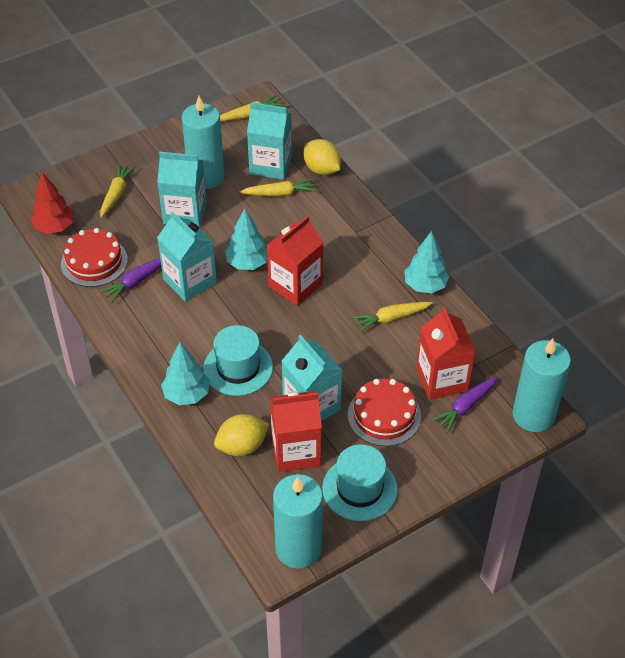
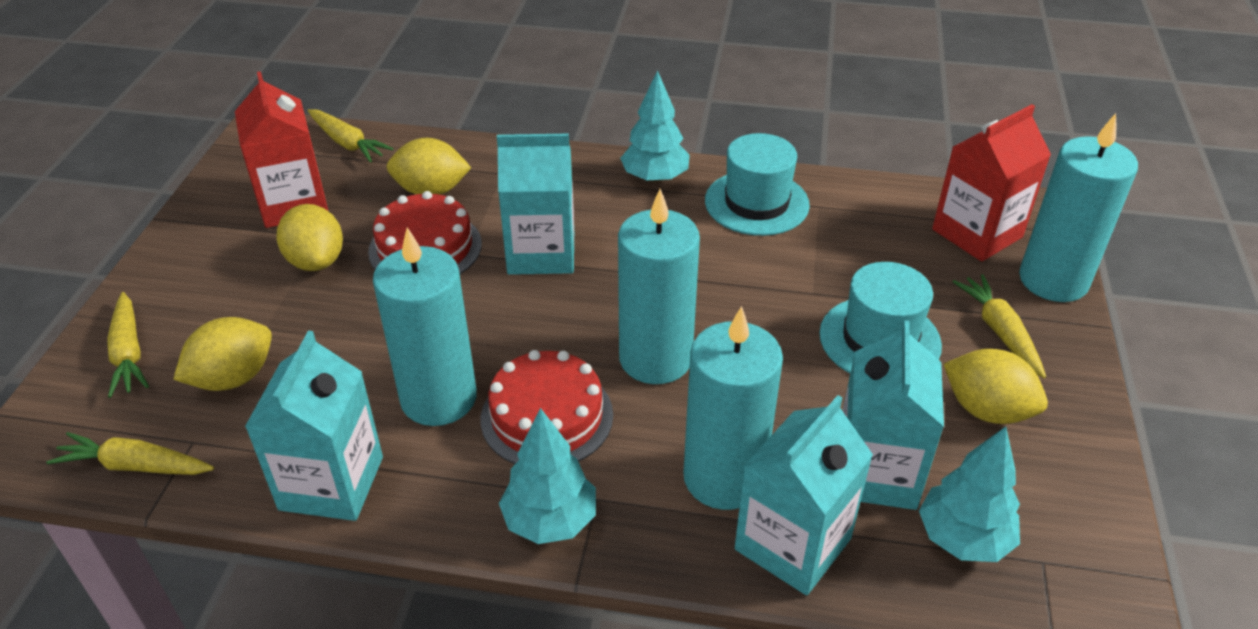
purple carrot: [100,258,161,303] [431,376,498,433] = 2 -> none = 0
red carton: [266,216,324,306] [270,391,322,472] [417,307,476,400] = 3 -> [235,71,329,228] [932,104,1051,262] = 2
red tree: [31,172,74,234] = 1 -> none = 0
turquoise candle: [182,96,224,189] [273,474,323,569] [512,338,571,432] = 3 -> [373,227,477,426] [618,189,700,384] [683,306,783,510] [1019,113,1138,302] = 4
yellow lemon: [214,414,270,456] [304,139,341,175] = 2 -> [173,317,272,391] [276,204,343,271] [387,138,471,195] [944,349,1048,424] = 4

